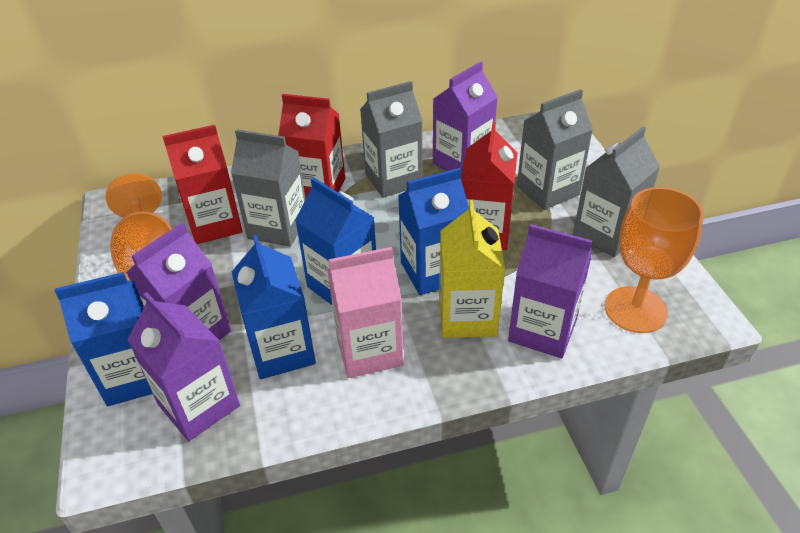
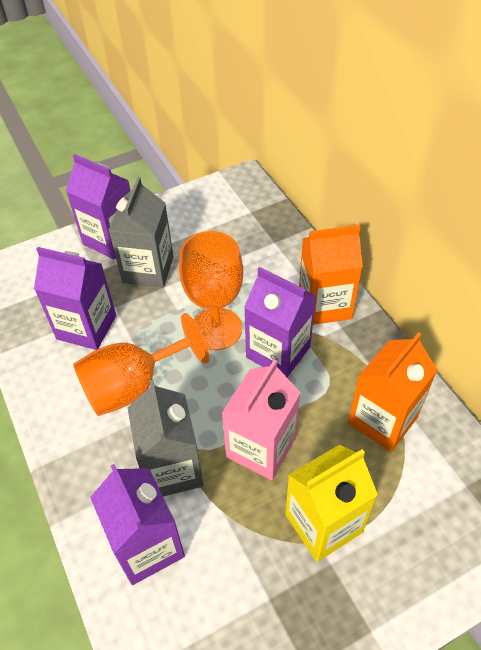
blue carton: [55,272,153,406] [232,235,316,379] [295,177,376,305] [398,168,469,295] = 4 -> none = 0
grey carton: [231,129,306,247] [360,81,423,198] [517,89,593,210] [573,127,660,257] = 4 -> [108,177,174,288] [127,380,204,496] = 2
orange carton: none = 0 -> [299,225,363,325] [348,332,438,452] = 2
red carton: [162,125,243,244] [278,94,345,198] [461,122,518,250] = 3 -> none = 0

